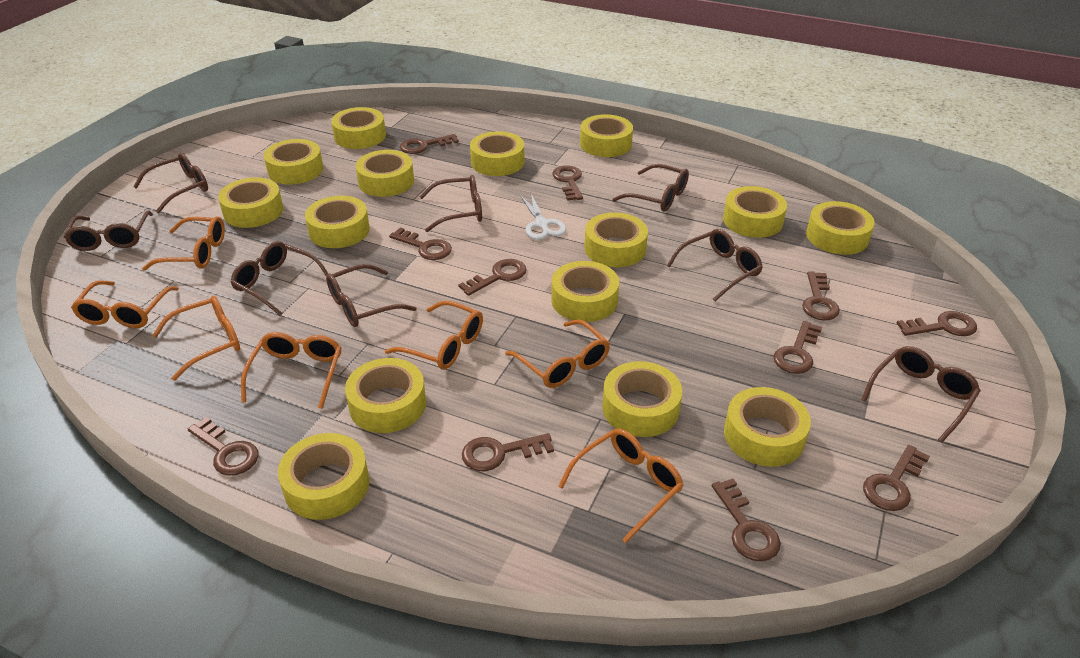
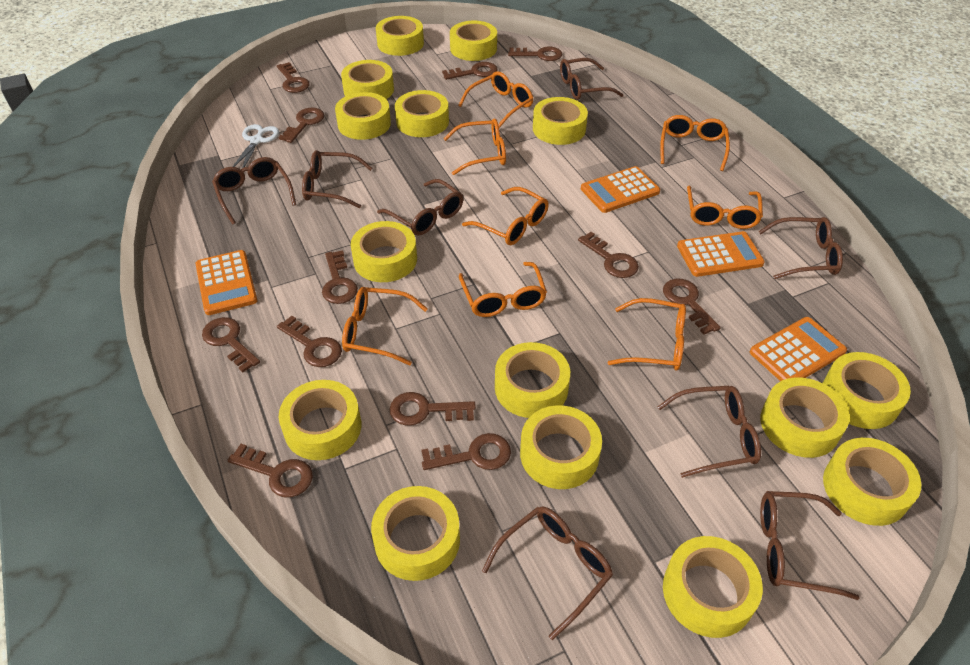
brown key: [188,417,258,476] [389,227,452,260] [400,134,459,154] [458,259,527,296] [462,433,554,471] [552,165,583,201] [712,478,781,561] [773,321,822,374] [802,271,840,321] [863,445,930,511] [896,311,977,336] = 11 -> [202,317,260,372] [227,444,313,497] [277,62,310,93] [277,316,342,367] [278,108,324,143] [322,250,358,304] [389,392,476,426] [421,433,511,470] [442,62,498,80] [508,47,562,61] [578,232,639,278] [663,279,721,335] = 12
orange calculator: none = 0 -> [195,250,257,315] [581,166,660,213] [677,231,765,277] [750,317,847,381] = 4
orange glasses: [71,281,179,328] [142,217,225,271] [152,296,240,381] [241,332,342,409] [385,301,483,370] [505,319,610,388] [558,429,684,543] = 7 -> [342,287,428,365] [444,118,506,175] [458,71,533,128] [459,262,547,317] [462,187,549,245] [608,298,686,371] [660,115,730,171] [687,186,763,229] = 8

